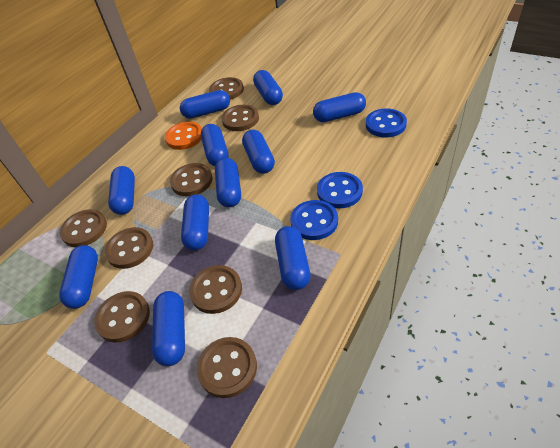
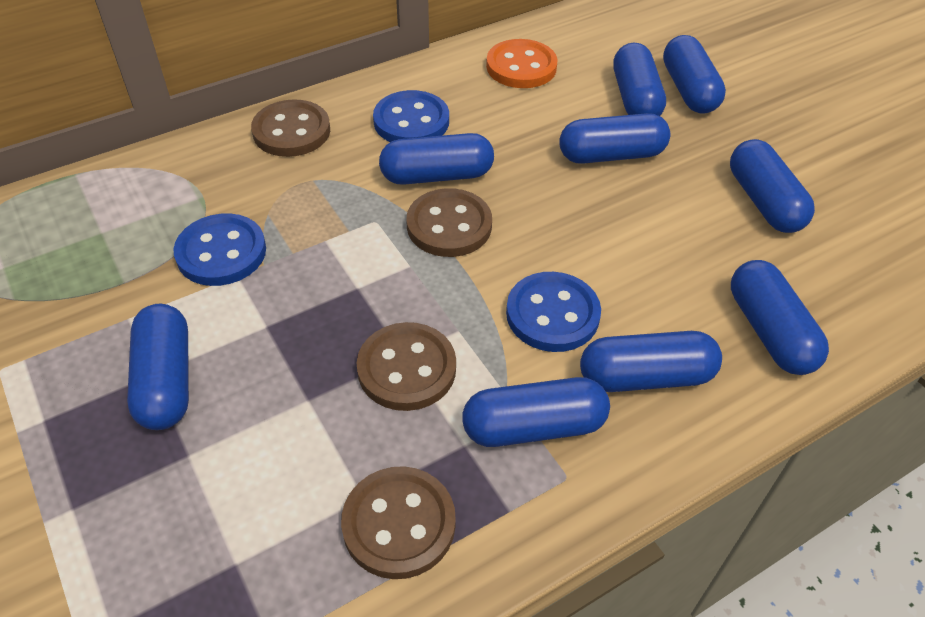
blue capsule: [59,245,98,309] [108,166,135,215] [152,291,185,366] [180,90,230,119] [181,194,209,251] [201,124,229,166] [215,158,241,207] [242,130,275,174] [253,70,283,105] [275,226,310,290] [313,92,366,122] = 11 -> [127,304,189,430] [379,133,494,185] [462,377,610,447] [559,113,670,164] [580,331,722,392] [613,43,666,116] [663,35,726,114] [730,139,815,233] [731,260,829,375] = 9
brown button: [60,209,107,247] [94,291,150,343] [104,227,153,269] [170,163,213,196] [189,265,242,314] [197,337,257,398] [209,77,244,100] [222,105,259,131] = 8 -> [251,99,330,157] [341,466,456,579] [357,322,456,411] [406,188,492,257] = 4

